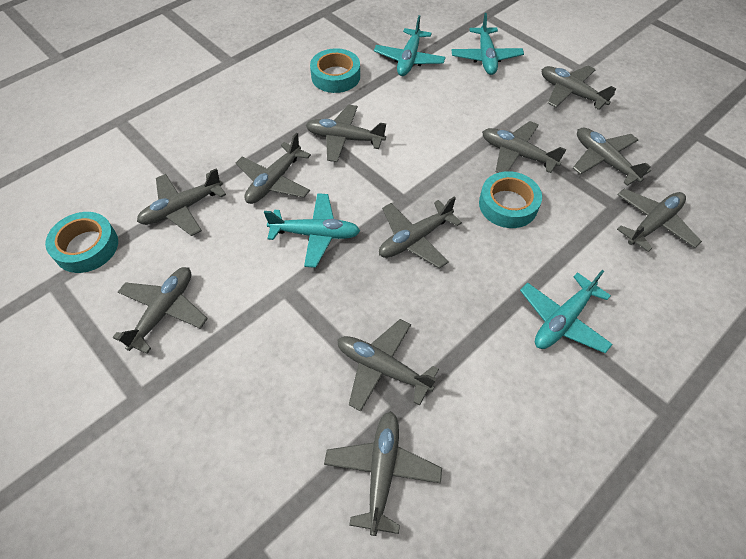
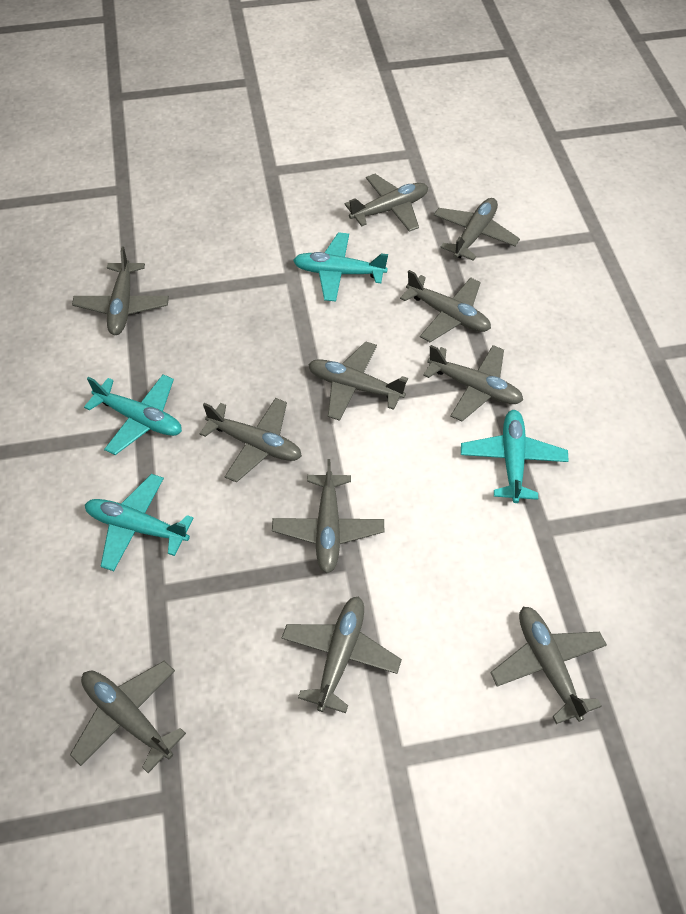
turquoise tape: [45,212,118,273] [310,48,360,93] [479,171,542,228] = 3 -> none = 0

